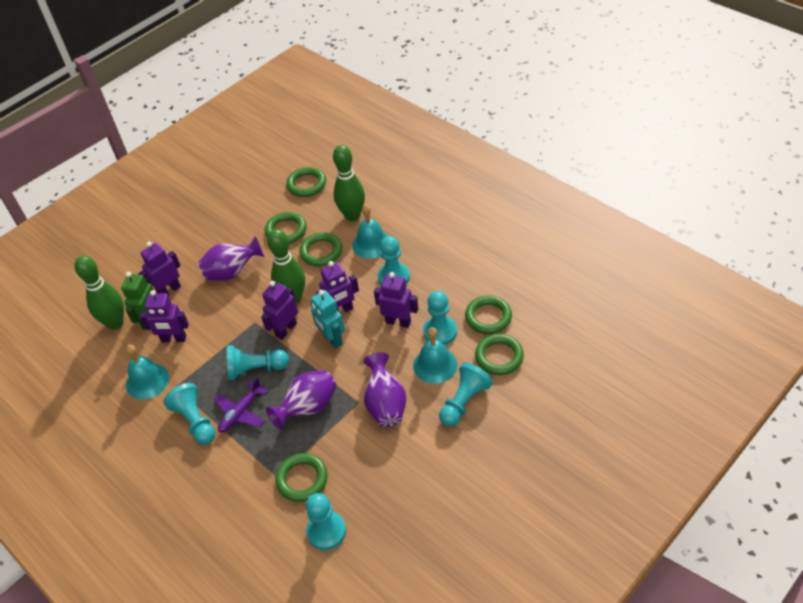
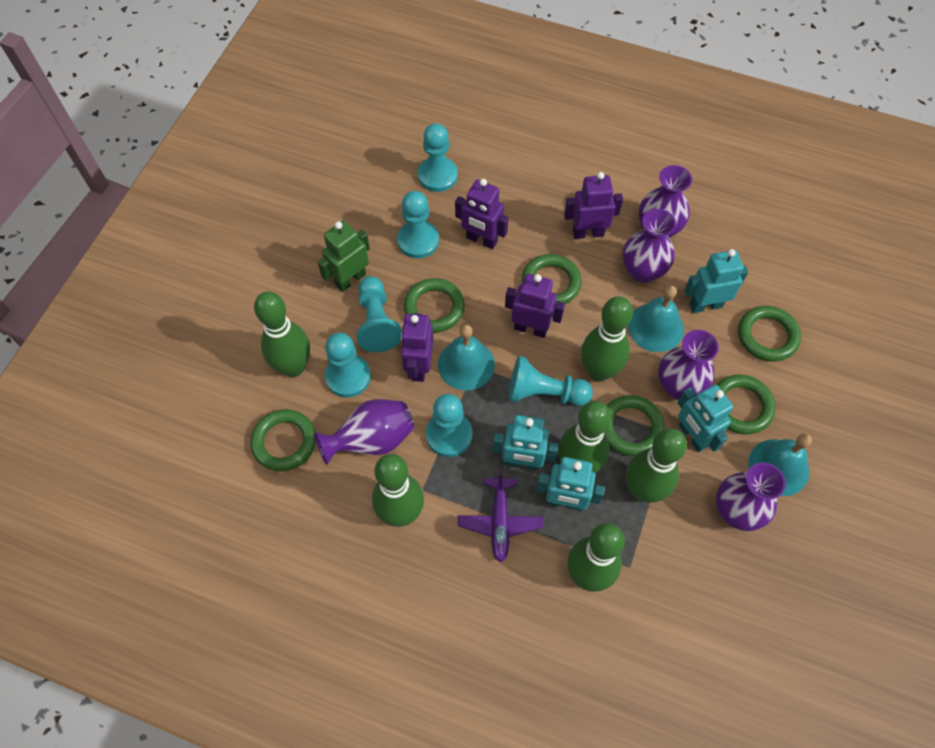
green bowling pin: [75,255,124,330] [267,229,305,304] [333,145,365,221] = 3 -> [254,291,310,377] [372,454,424,527] [558,401,611,473] [567,523,625,592] [581,296,633,381] [626,428,687,503] = 6
purple robot: [138,242,181,295] [140,290,189,342] [261,281,298,340] [316,261,359,313] [374,272,418,328] = 5 -> [401,313,433,382] [455,179,509,249] [505,274,565,338] [564,172,623,239] = 4
purple vase: [198,236,265,281] [266,370,337,430] [364,352,406,427] = 3 -> [314,399,414,465] [623,209,676,283] [639,165,692,238] [658,330,719,400] [716,462,786,531] = 5
turquoise robot: [310,290,345,349] = 1 -> [493,415,559,470] [536,457,605,511] [677,385,733,452] [684,249,748,313] = 4

